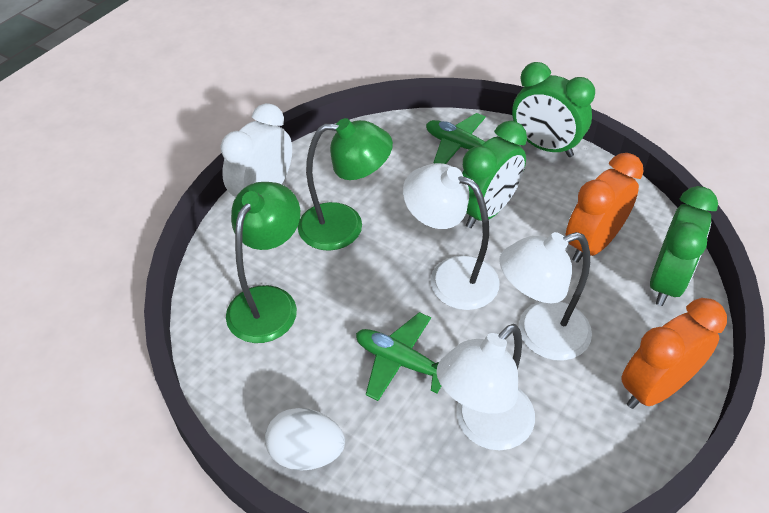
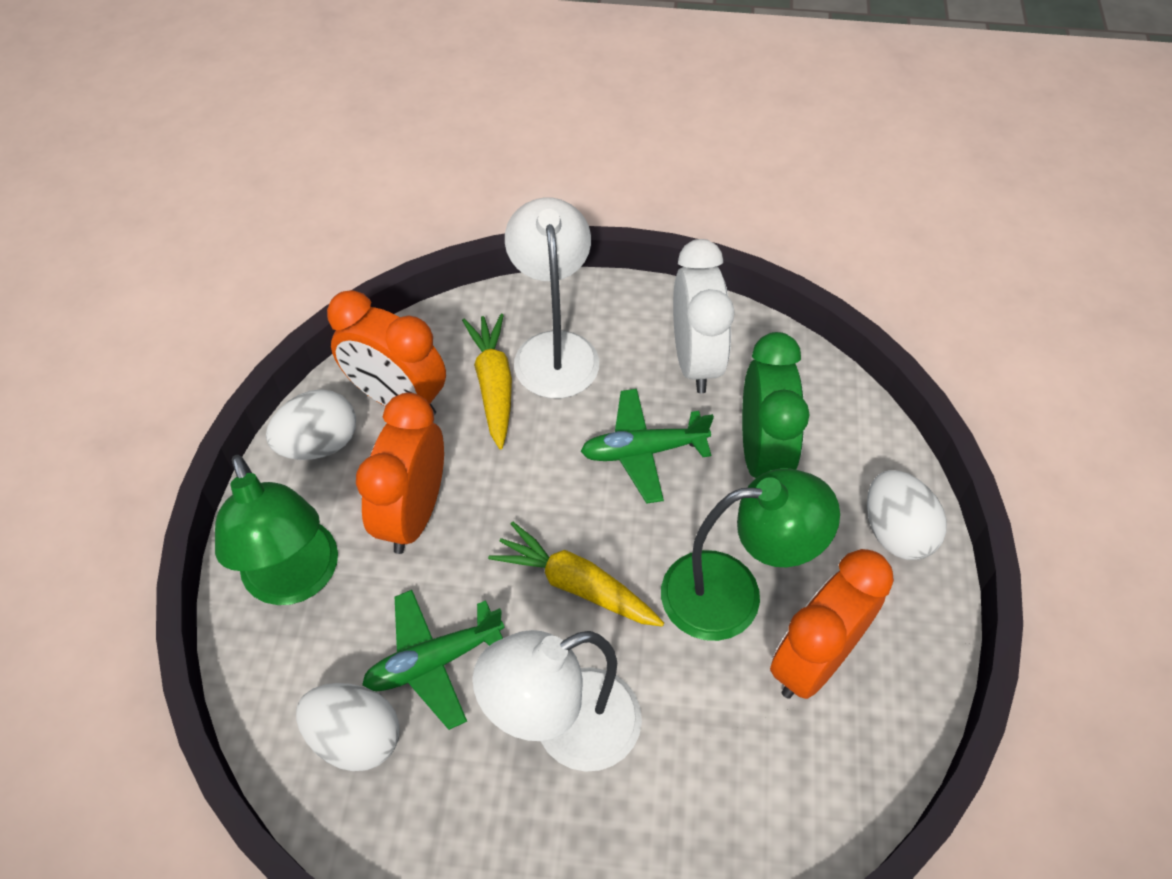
green clock: [462,121,527,228] [512,62,595,157] [650,186,718,306] = 3 -> [742,332,810,478] = 1
orange clock: [566,153,644,263] [621,298,727,409] = 2 -> [327,290,446,415] [356,393,444,554] [770,549,894,699] = 3
white egg: [265,408,345,471] = 1 -> [266,389,356,460] [296,683,400,771] [867,470,947,560] = 3
white lamp: [403,163,500,310] [436,324,535,450] [499,232,592,361] = 3 -> [473,630,642,772] [505,197,599,398] = 2
yellow carrot: none = 0 -> [462,314,512,449] [488,521,664,627] = 2

